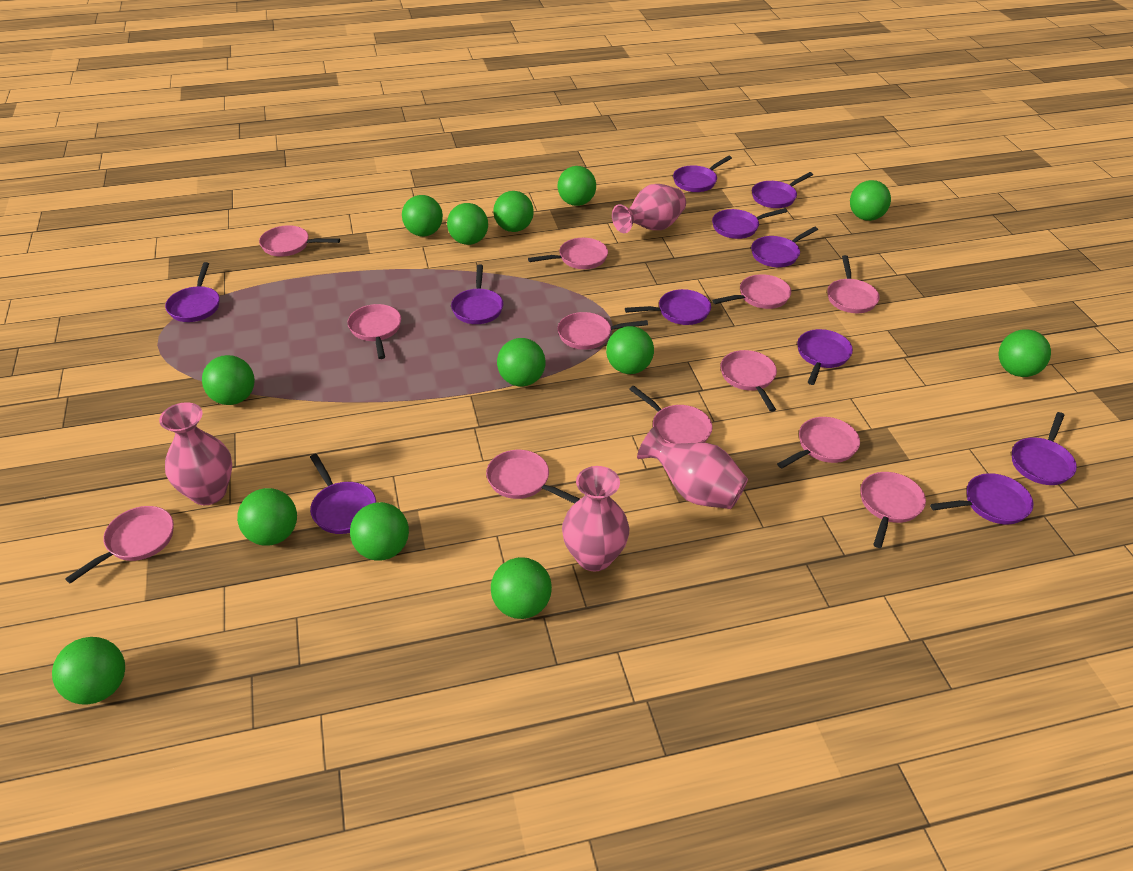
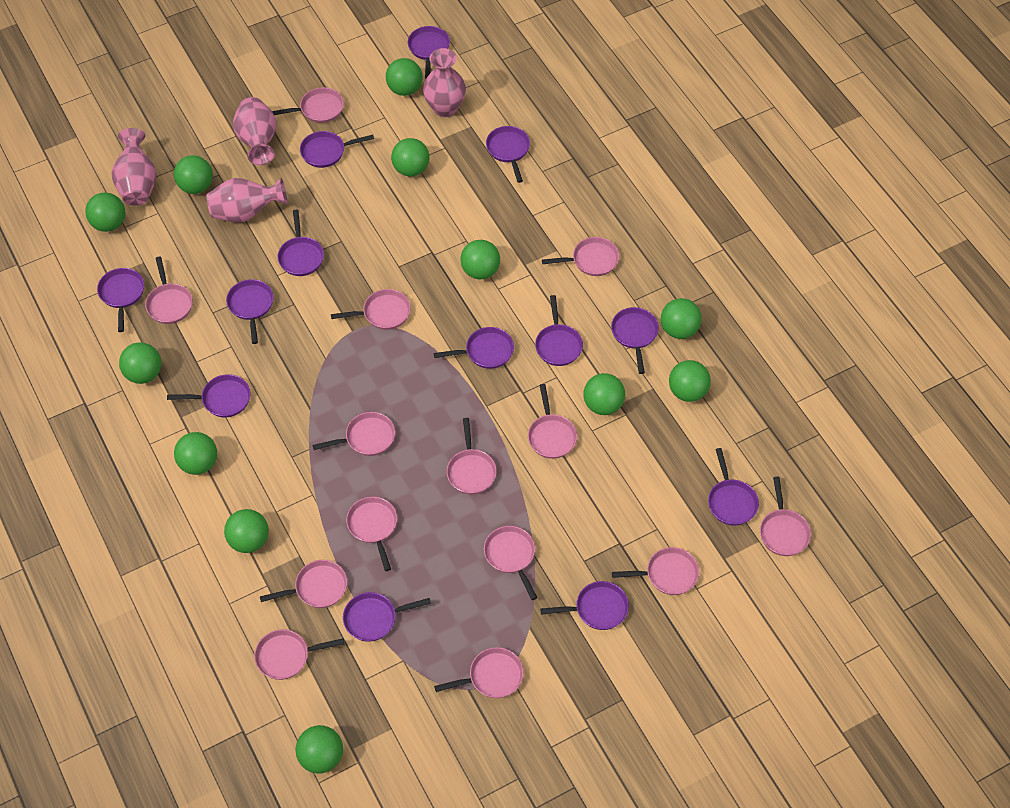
green ball: [52,637,125,705] [202,355,255,405] [237,488,297,546] [350,502,409,561] [402,195,443,236] [447,203,488,245] [491,557,552,619] [493,191,534,232] [497,338,546,387] [558,166,596,206] [606,326,654,374] [850,180,891,221] [999,329,1051,377] = 13 -> [85,192,125,232] [119,342,161,384] [174,155,213,194] [174,432,217,475] [224,509,269,553] [296,725,343,774] [386,58,423,96] [391,138,429,176] [461,240,500,280] [583,373,625,415] [661,298,702,339] [669,360,711,402] = 12
pink pan: [65,506,174,584] [259,225,340,257] [348,304,401,359] [486,450,580,504] [528,238,608,269] [558,312,648,350] [629,386,712,443] [712,274,791,309] [720,350,777,412] [777,417,860,469] [827,255,880,313] [860,472,926,548] = 12 -> [145,257,193,324] [254,629,344,680] [260,560,347,608] [272,87,344,123] [313,412,395,456] [331,289,411,330] [346,497,397,571] [434,647,524,698] [447,418,497,494] [484,526,538,600] [528,384,577,459] [542,237,619,276] [612,547,699,595] [760,476,811,556] = 14
purple pan: [165,262,220,322] [310,454,376,534] [451,264,503,324] [625,289,711,325] [673,156,732,192] [712,208,787,239] [751,227,818,267] [752,172,813,208] [797,329,853,385] [930,473,1033,525] [1012,412,1077,485] = 11 -> [97,268,144,332] [167,374,251,417] [226,279,273,344] [278,210,324,276] [300,131,374,168] [343,592,431,642] [408,26,450,79] [433,327,514,369] [486,126,530,183] [535,295,583,366] [540,581,629,630] [611,307,659,374] [708,448,759,526] = 13

